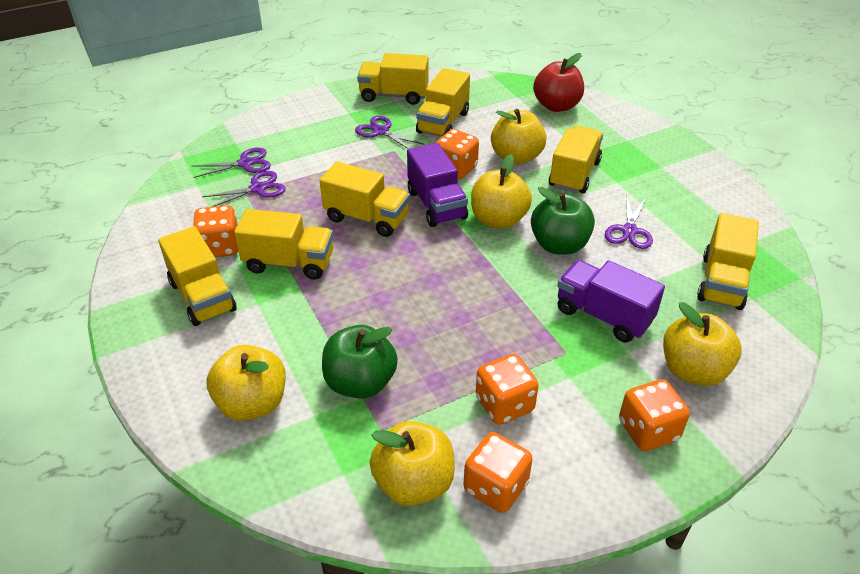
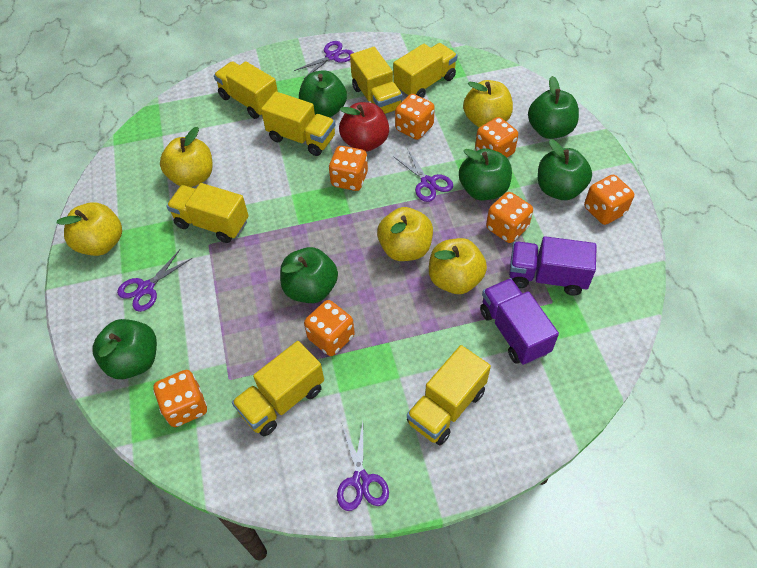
green apple: [322,325,398,399] [531,187,595,255] = 2 -> [92,319,157,379] [280,247,338,303] [299,70,347,117] [459,149,512,200] [528,76,579,139] [538,139,592,200] = 6
orange dice: [193,205,238,257] [436,129,479,179] [464,432,533,513] [476,354,539,425] [619,379,690,451] = 5 -> [153,370,207,427] [304,300,355,356] [329,146,368,191] [395,94,435,140] [475,117,518,158] [486,192,533,243] [584,175,634,225] = 7

